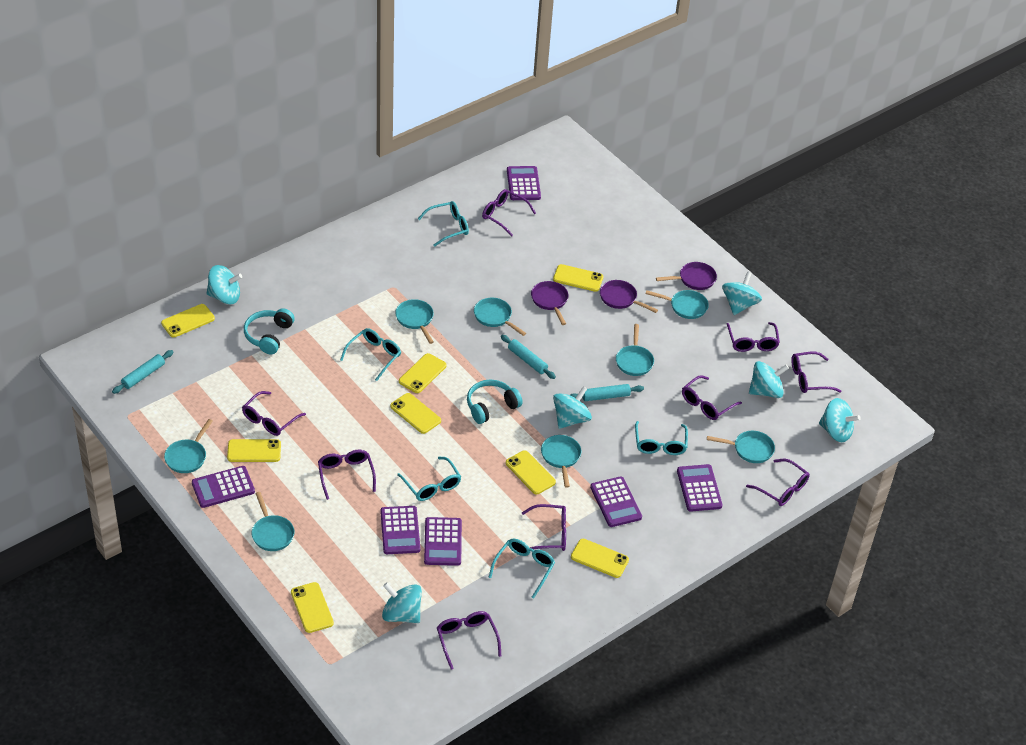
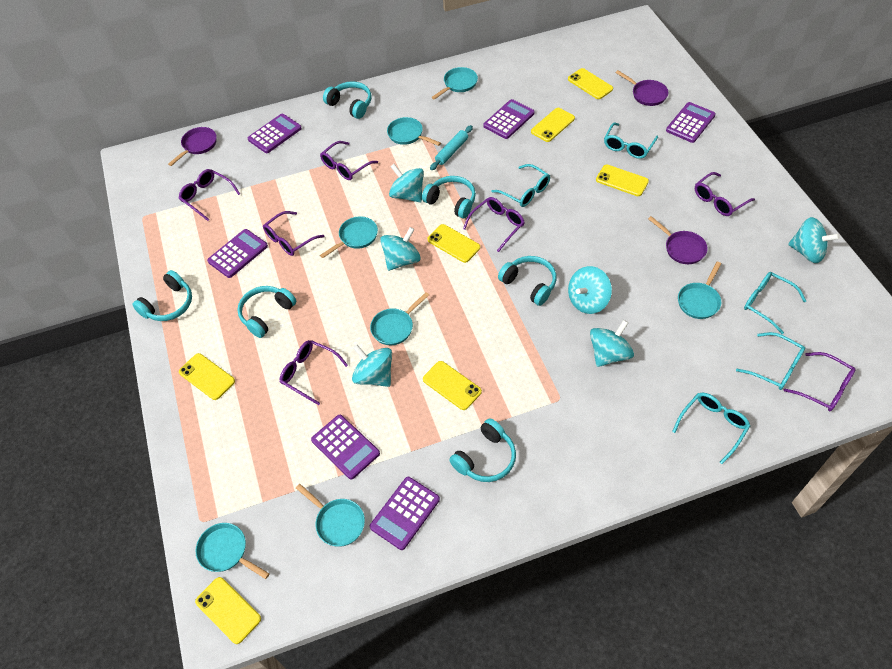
purple glasses: [242,391,306,436] [318,449,376,500] [437,611,501,669] [482,189,536,236] [522,504,566,551] [682,375,742,420] [727,322,780,352] [746,459,810,506] [791,352,842,393] = 9 -> [179,169,240,221] [263,211,325,256] [280,340,348,405] [320,141,378,180] [463,197,525,252] [695,172,755,216] [784,352,856,411] = 7
turquoise headphones: [244,308,295,354] [467,380,523,424] = 2 -> [132,270,192,321] [238,286,296,338] [323,81,371,119] [422,176,476,219] [449,419,516,482] [498,256,556,306] = 6
turquoise pan: [164,419,213,473] [252,492,295,551] [395,299,434,344] [474,298,526,336] [541,435,581,488] [616,324,654,376] [645,290,709,319] [707,431,775,463] = 8 -> [196,523,269,579] [296,484,365,547] [320,216,378,258] [370,292,429,345] [387,117,441,146] [431,67,478,99] [678,262,721,319] = 7
turquoise rolling pin: [112,350,173,394] [501,335,556,379] [570,384,644,401] = 3 -> [430,125,473,170] = 1
yellow phone: [161,304,215,337] [227,439,281,462] [291,582,334,633] [390,393,441,434] [399,353,447,393] [506,450,556,494] [553,264,603,292] [571,539,629,578] = 8 -> [179,353,235,400] [195,577,261,644] [423,361,482,410] [428,224,480,263] [531,108,575,142] [568,68,613,99] [596,165,649,196] = 7

